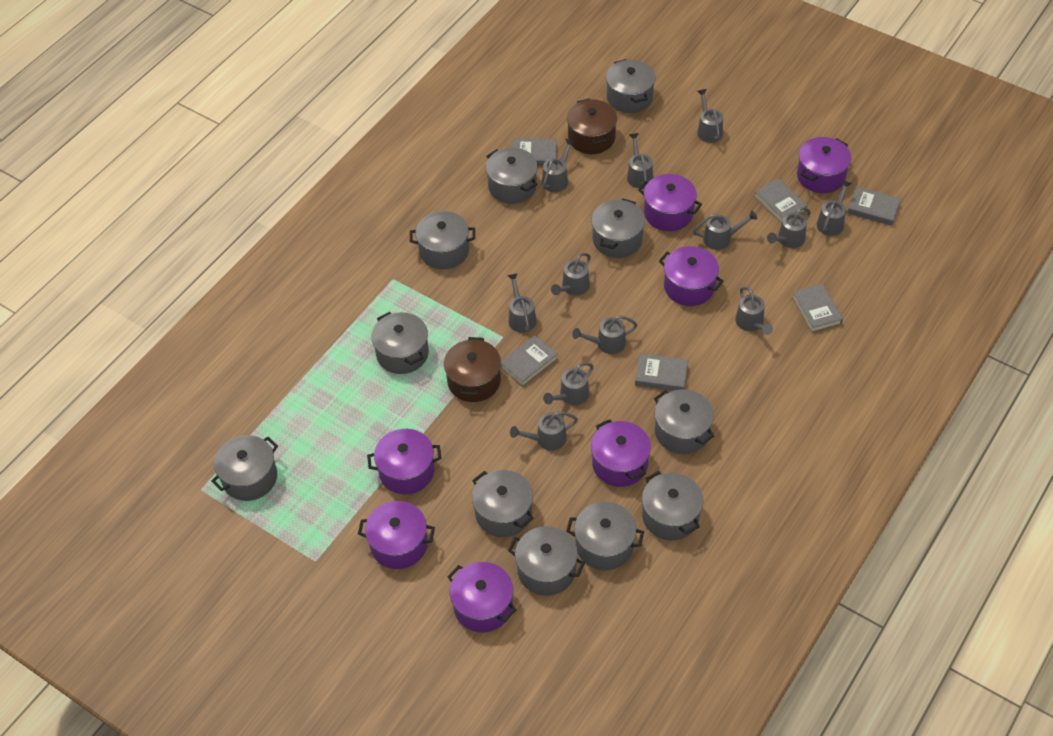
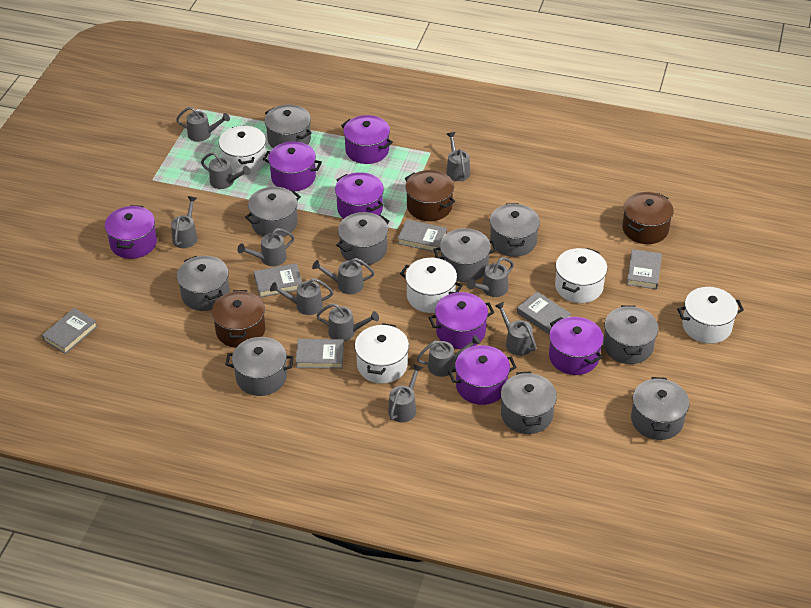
brown pot: [444,337,501,402] [567,98,617,154] = 2 -> [212,290,265,348] [405,170,455,221] [622,192,674,244] = 3
grey pot: [211,435,278,501] [371,312,429,374] [410,211,475,269] [472,470,534,537] [486,148,538,204] [508,526,585,596] [566,502,644,570] [591,199,645,258] [606,59,656,113] [642,471,703,540] [654,389,714,454] = 11 -> [177,256,230,311] [225,337,294,396] [245,187,301,237] [265,105,311,148] [336,212,390,265] [433,228,497,282] [490,203,540,257] [501,371,557,434] [603,305,658,364] [631,377,689,440] = 10
white pot: none = 0 -> [219,125,266,175] [355,323,409,384] [400,258,463,313] [555,248,607,303] [677,287,744,344] = 5

